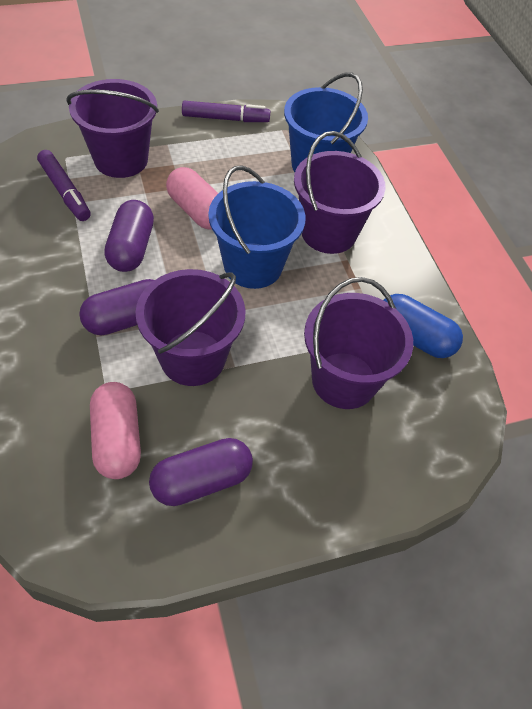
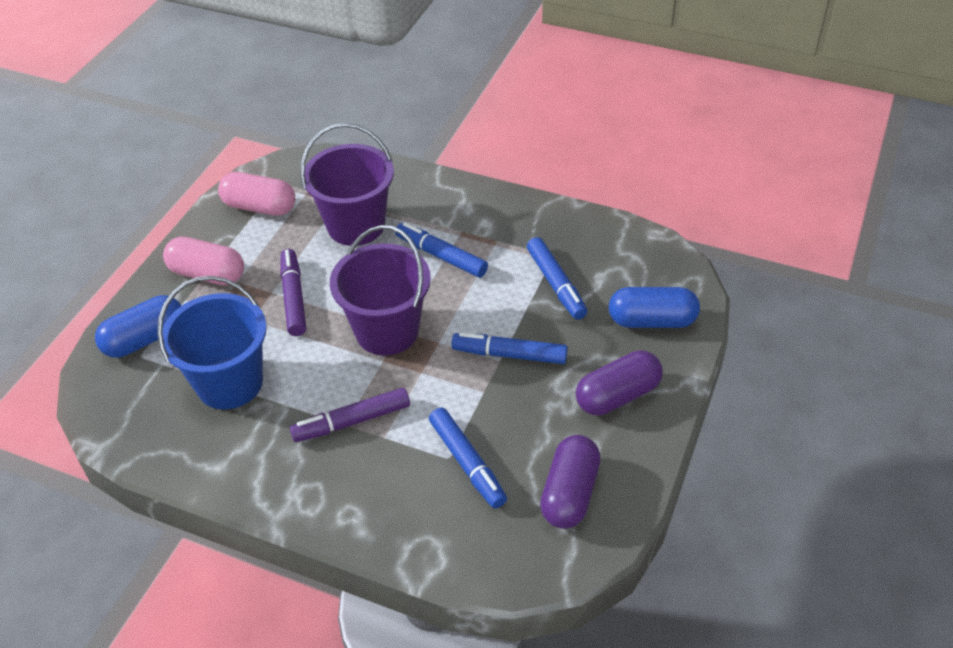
blue bucket: [208,165,306,289] [284,73,368,172] = 2 -> [157,276,267,410] = 1
blue capsule: [383,294,463,358] = 1 -> [95,295,181,358] [609,287,700,328] = 2
blue marker: none = 0 -> [395,222,488,278] [429,408,507,509] [452,333,568,364] [527,237,587,320] = 4
purple bucket: [66,79,159,178] [136,269,246,386] [294,131,386,254] [304,277,413,409] = 4 -> [300,123,394,246] [330,225,431,356] = 2
purple capsule: [79,279,154,335] [104,200,154,272] [149,438,253,506] = 3 -> [540,435,601,529] [576,350,663,416] = 2

